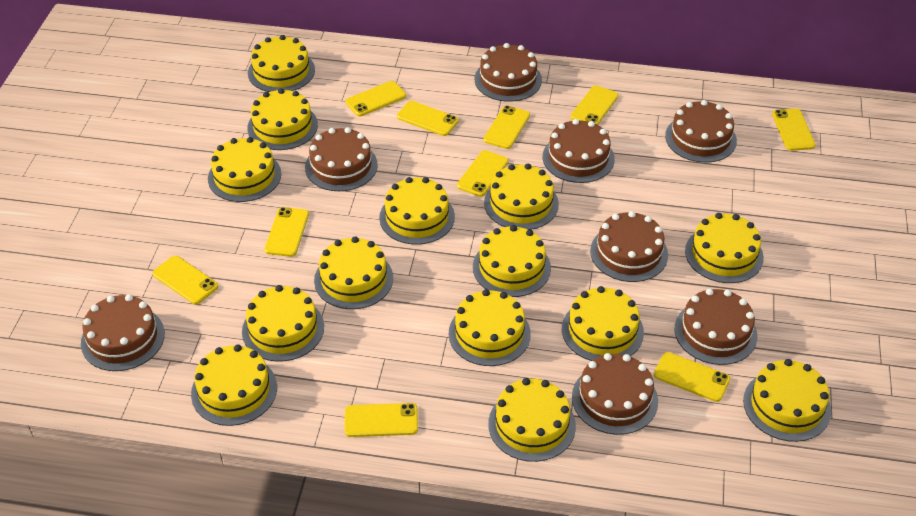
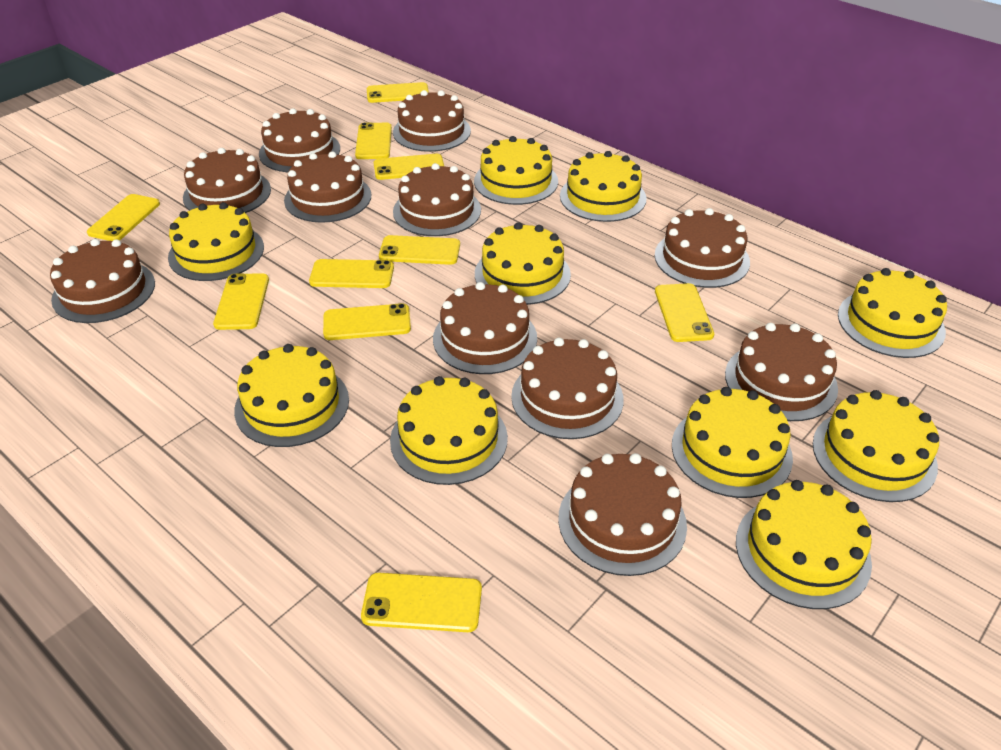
brown cake: [81,294,165,371] [305,127,378,191] [475,43,542,102] [543,119,615,183] [572,353,658,435] [590,211,668,282] [665,100,737,163] [675,288,757,365] = 8 -> [50,239,155,323] [183,148,271,213] [259,108,340,172] [284,151,371,223] [393,90,471,152] [393,163,481,236] [433,282,537,374] [511,338,624,439] [558,453,687,576] [655,208,750,288] [725,323,838,421] = 11
yellow cake: [191,344,277,426] [208,137,281,202] [242,285,324,362] [247,88,318,150] [248,35,315,92] [314,236,393,309] [379,177,455,245] [449,289,531,366] [473,225,551,297] [484,164,559,230] [488,378,576,462] [562,286,644,361] [685,213,764,283] [743,359,831,442] = 14 -> [168,202,264,281] [234,344,349,447] [390,376,508,485] [474,136,558,205] [475,222,571,305] [560,151,646,222] [672,387,793,498] [736,480,872,609] [813,390,939,502] [838,268,947,358] = 10

